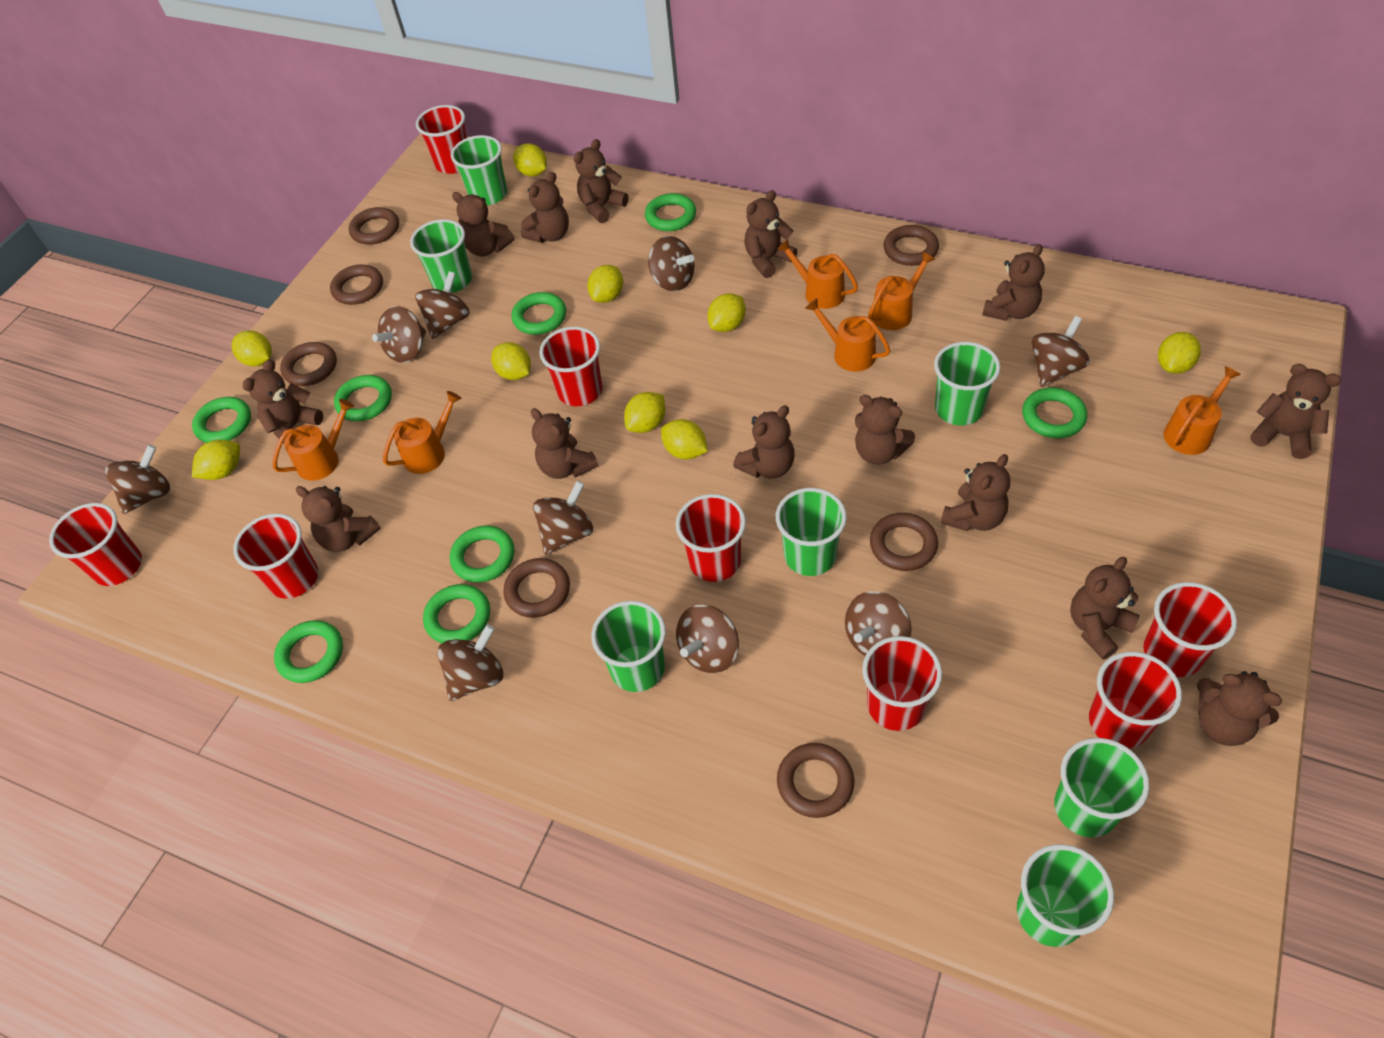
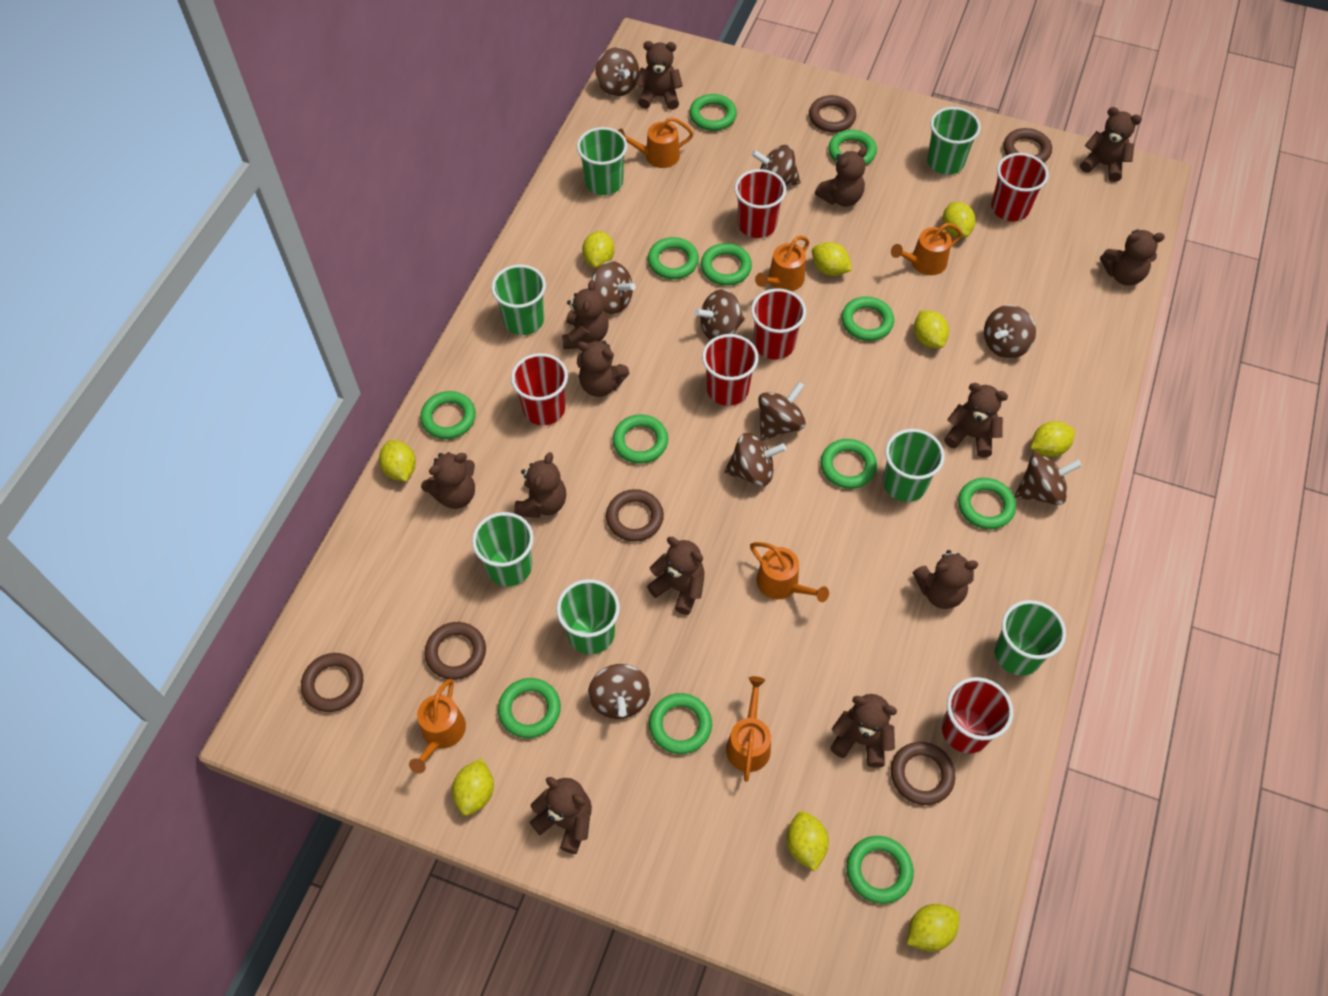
brown ring: [280,342,337,386] [330,264,383,305] [349,207,399,245] [503,558,570,618] [777,743,854,818] [870,513,938,571] [883,225,939,266] = 7 -> [301,653,363,712] [425,622,486,680] [606,489,664,542] [809,95,856,132] [891,742,955,805] [1003,128,1052,163] = 6
brown teddy bear: [242,359,323,444] [296,486,381,552] [452,192,515,256] [521,172,569,243] [531,408,598,479] [574,139,628,223] [733,405,795,478] [744,190,798,278] [855,395,915,464] [941,454,1010,531] [982,244,1045,321] [1070,557,1140,659] [1197,671,1282,746] [1250,364,1342,459] = 14 -> [421,452,475,509] [514,452,566,518] [530,777,592,854] [562,280,609,349] [577,340,629,397] [635,41,683,110] [647,537,705,615] [815,147,867,207] [830,694,897,768] [912,550,978,609] [944,383,1008,458] [1080,107,1142,182] [1100,229,1165,285] = 13
green ring: [192,397,251,443] [274,620,343,683] [334,375,392,421] [423,584,490,643] [450,526,515,582] [512,292,566,335] [645,193,696,231] [1022,388,1087,438] = 8 -> [420,391,476,439] [498,678,561,738] [612,414,668,464] [648,237,699,279] [649,693,712,754] [689,94,737,131] [701,243,752,286] [821,439,877,489] [828,130,877,166] [841,297,894,341] [847,836,914,904] [958,478,1016,529] = 12
red cup: [49,503,142,586] [233,513,318,599] [416,105,467,174] [539,327,602,406] [676,494,746,582] [862,636,942,731] [1089,652,1182,748] [1143,582,1237,677] = 8 -> [511,353,568,425] [702,334,759,406] [735,169,786,238] [751,288,806,360] [942,677,1013,753] [991,153,1049,221] = 6

